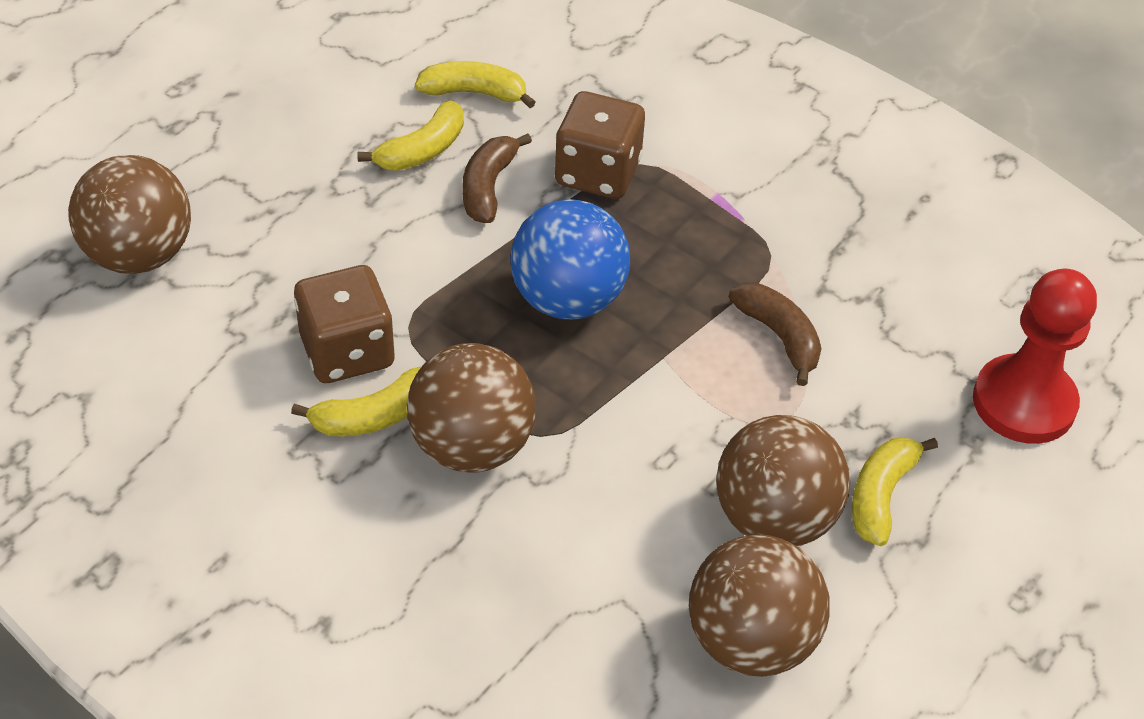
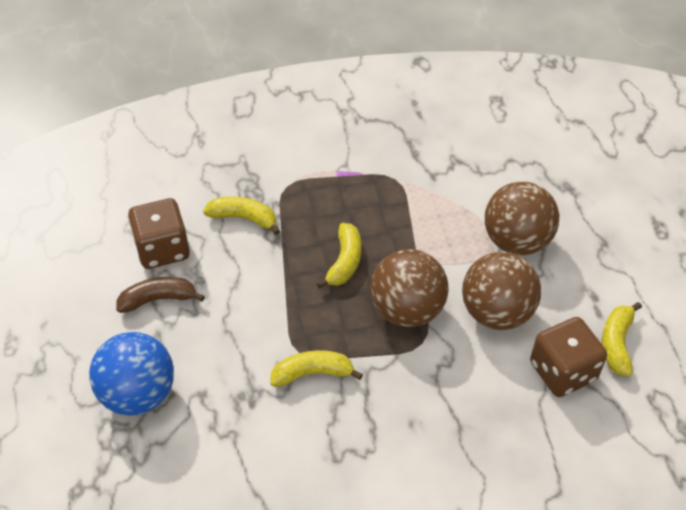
brown ball: [68,155,191,274] [407,343,536,473] [689,535,830,677] [716,415,850,546] = 4 -> [370,249,449,327] [462,252,541,330] [485,182,559,255] = 3
brown banana: [462,134,532,223] [728,283,822,386] = 2 -> [116,277,205,313] = 1
red pawn: [973,269,1097,444] = 1 -> none = 0

